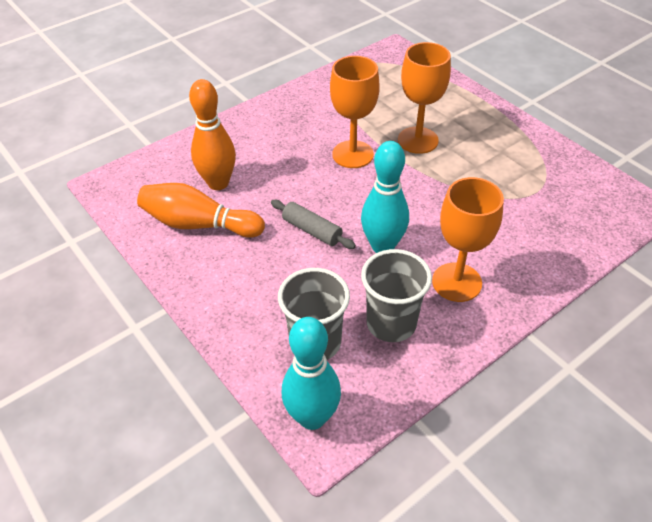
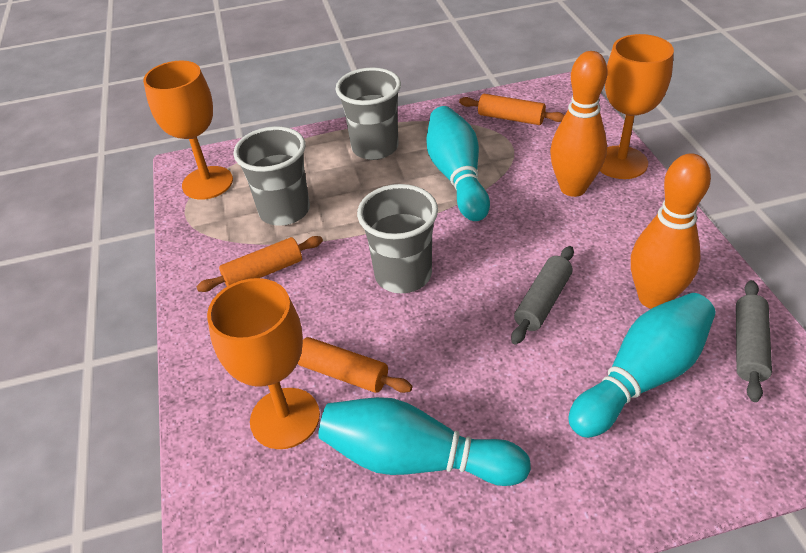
grey cup: [278,268,350,360] [361,249,432,342] = 2 -> [233,126,310,226] [336,67,401,160] [357,184,438,293] = 3
grey rolling pin: [271,200,356,249] = 1 -> [511,246,574,345] [736,280,772,402] = 2
orange rolling pin: none = 0 -> [196,236,323,292] [298,337,412,393] [459,94,565,125] = 3
turquoise bowling pin: [282,317,341,430] [361,141,409,253] = 2 -> [318,397,531,486] [426,106,490,221] [568,293,716,438] = 3

